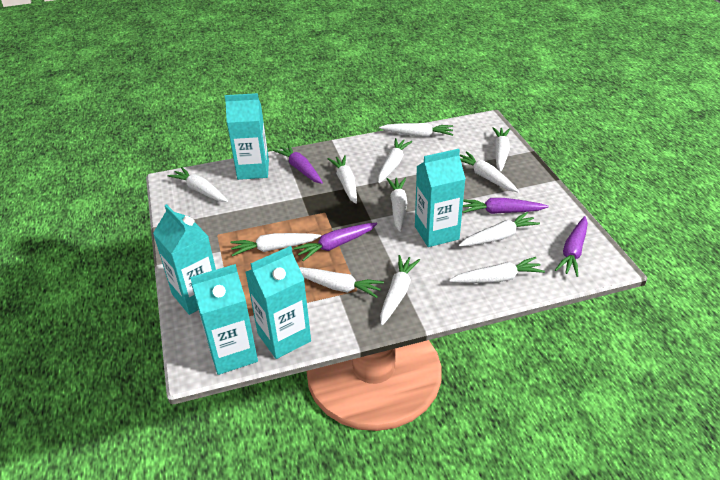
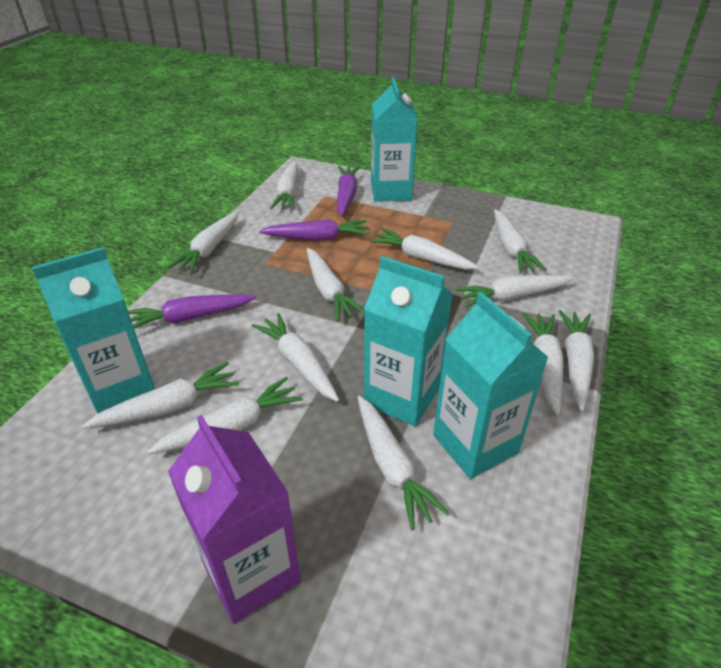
purple carrot: [273,144,323,184] [293,223,377,261] [462,198,549,214] [555,216,588,277] = 4 -> [128,294,256,329] [259,219,369,241] [337,166,360,216] = 3
purple carton: none = 0 -> [168,415,301,624] = 1
turquoise carton: [153,204,216,315] [190,264,258,375] [225,93,269,180] [245,246,311,359] [415,149,466,247] = 5 -> [32,247,155,413] [364,256,453,426] [371,77,418,202] [433,292,549,479] = 4

